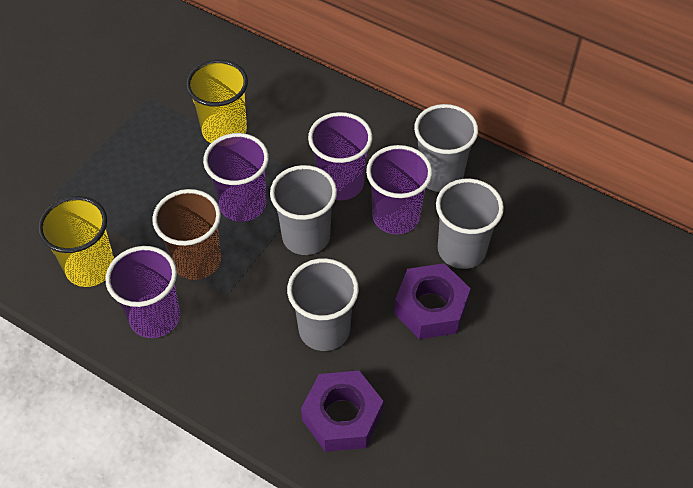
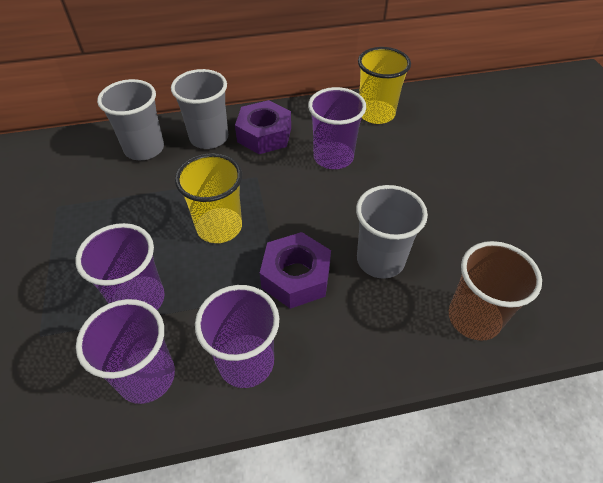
grey cup: [270,165,337,255] [287,258,359,351] [414,104,478,192] [436,179,504,269] = 4 -> [97,79,164,160] [171,69,228,149] [356,185,428,279] = 3

